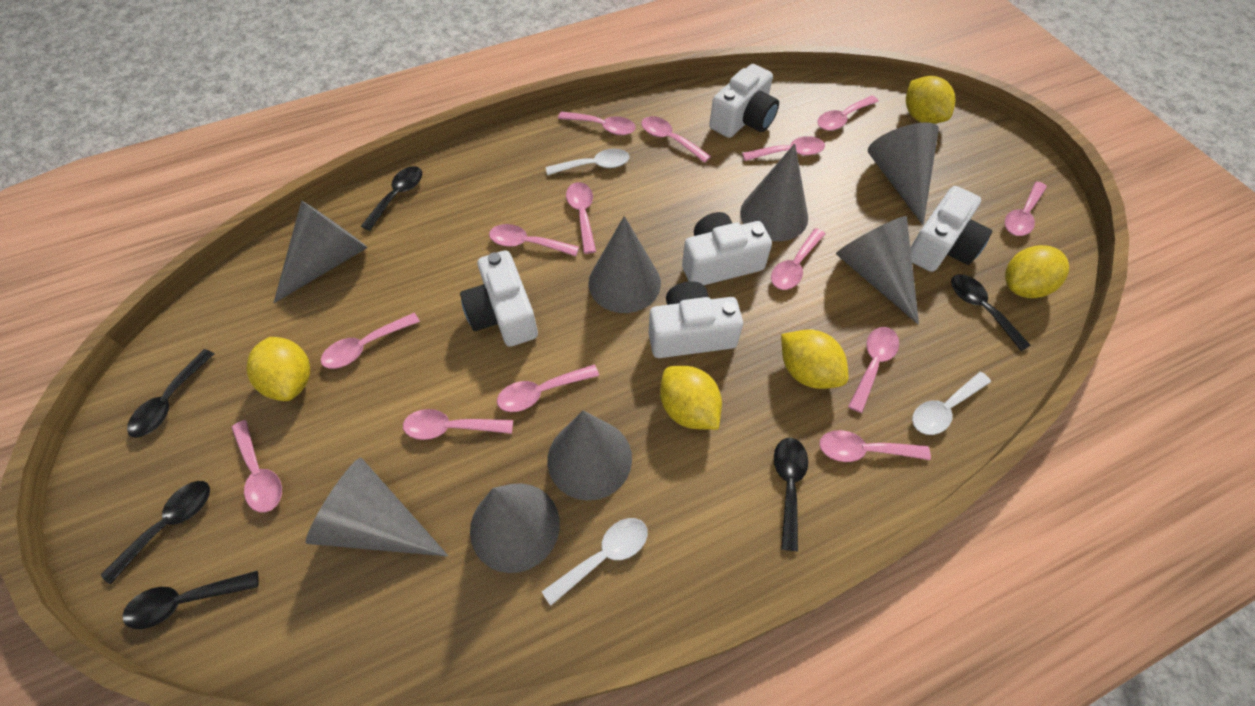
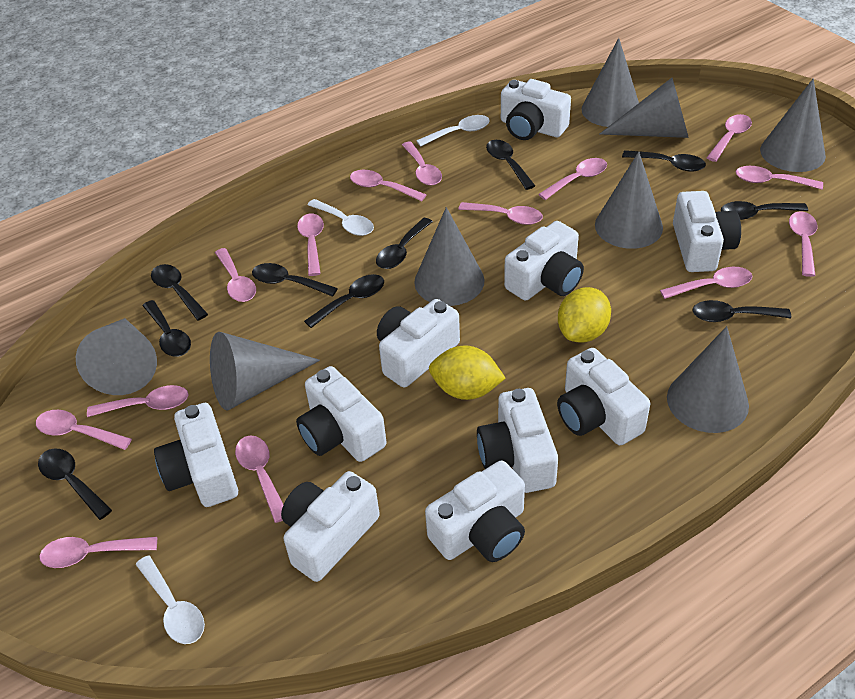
black spoon: [101,481,210,585] [122,571,259,629] [127,349,214,438] [361,166,422,231] [774,438,808,551] [951,274,1030,351] = 6 -> [38,449,112,520] [143,300,191,357] [151,264,208,321] [252,263,338,297] [304,274,384,328] [376,218,433,269] [486,140,535,190] [622,150,706,171] [692,300,791,322] [721,201,808,220] = 10
white camera: [460,250,538,347] [649,281,743,358] [682,212,772,285] [709,64,779,138] [910,186,992,272] = 5 -> [154,403,238,507] [281,471,380,582] [296,366,387,462] [377,299,460,388] [425,461,525,562] [477,388,558,493] [501,79,571,140] [504,221,584,301] [557,348,650,445] [673,191,741,272] = 10
yellow lemon: [246,337,310,401] [660,366,722,430] [781,330,848,389] [906,76,955,124] [1005,245,1069,298] = 5 -> [429,345,506,400] [558,287,611,343] = 2

